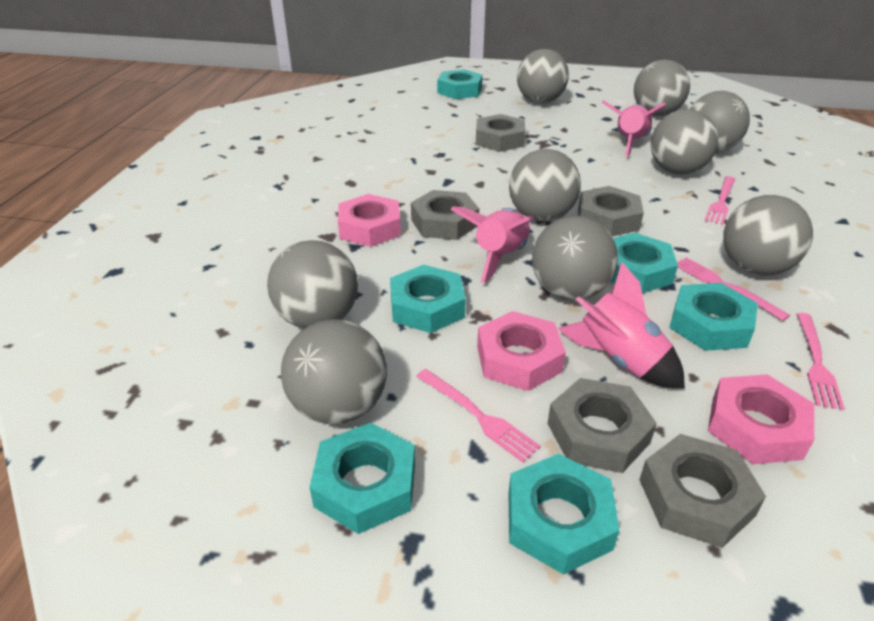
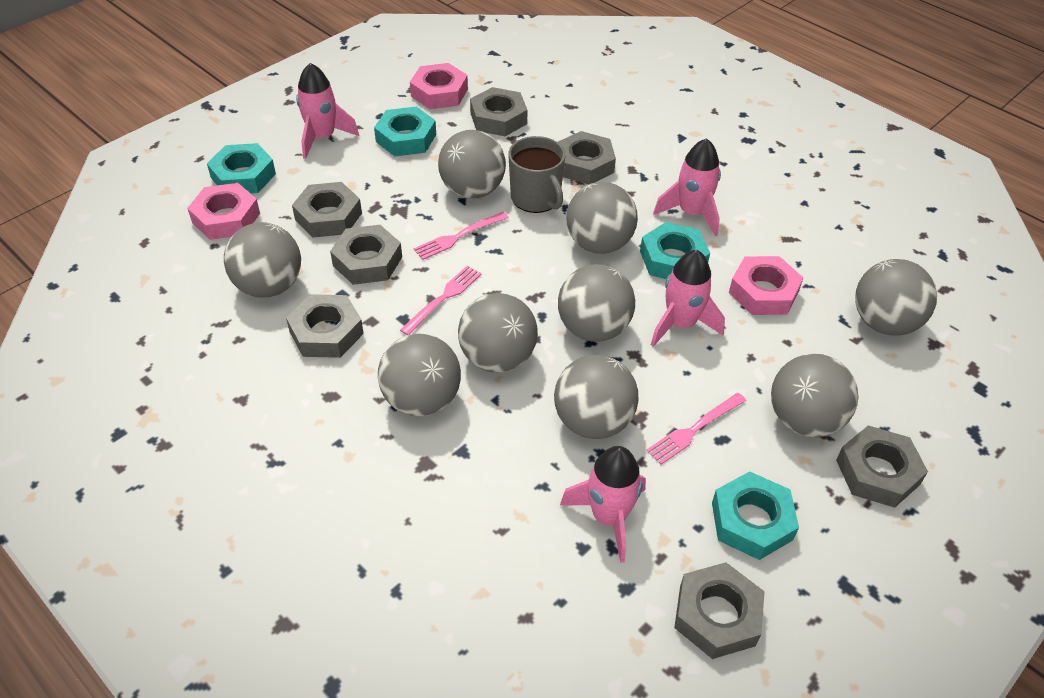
grey mug: none = 0 -> [508,136,565,213] = 1
grey nut: [411,190,479,240] [476,114,526,152] [547,378,657,473] [578,186,644,237] [639,434,766,548] = 5 -> [286,294,364,358] [292,182,362,238] [330,225,402,285] [470,87,528,136] [558,131,616,184] [674,562,765,659] [836,425,928,508] = 7
pink fork: [416,369,541,462] [677,257,790,321] [704,176,736,225] [797,313,845,410] = 4 -> [400,266,482,335] [414,212,509,260] [646,393,746,465] = 3
pink rocket: [450,206,534,283] [558,262,685,388] [601,100,666,157] = 3 -> [296,63,359,159] [560,446,646,563] [651,250,725,347] [653,138,721,236] = 4
turquoise nut: [310,423,415,534] [390,265,466,333] [437,69,483,99] [508,454,620,575] [610,233,678,293] [669,283,758,351] = 6 -> [207,143,276,193] [374,107,436,156] [640,222,710,279] [712,471,799,560] = 4

